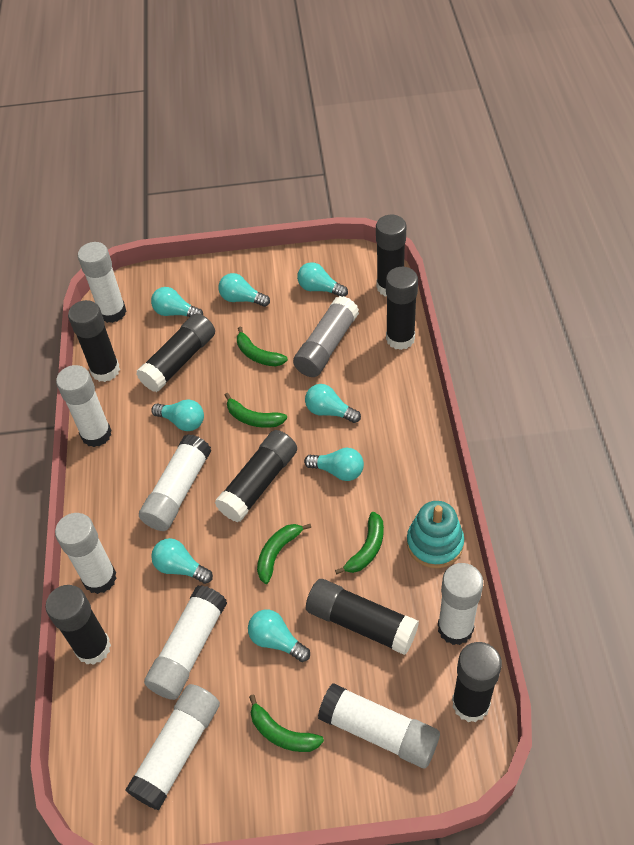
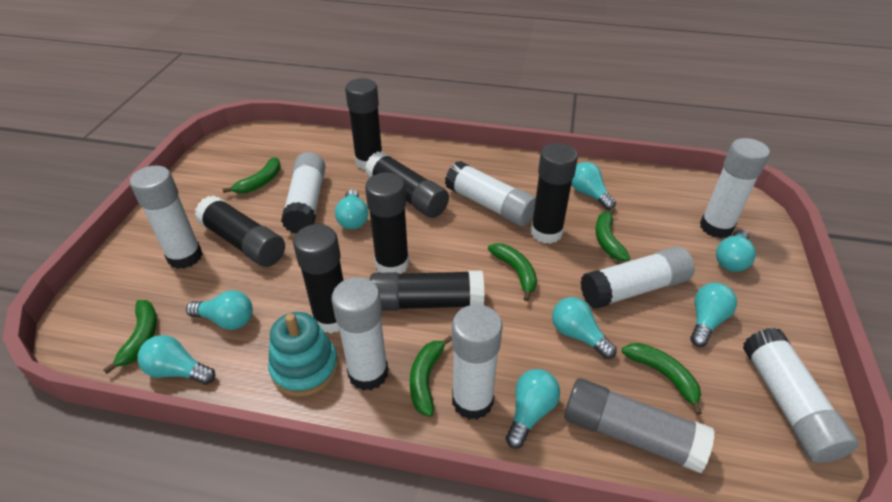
black glue stick: [45,585,111,665] [68,300,120,382] [136,313,215,392] [215,430,297,522] [306,579,419,655] [376,215,406,296] [386,267,418,350] [452,642,502,722] = 8 -> [195,195,285,267] [293,224,343,334] [345,78,382,170] [365,151,449,218] [365,173,409,274] [370,270,484,311] [531,143,578,244] = 7
green banana: [225,393,287,428] [237,326,288,367] [249,695,324,752] [257,524,311,584] [335,512,384,574] = 5 -> [103,300,157,374] [223,157,281,194] [410,336,452,417] [488,243,537,301] [595,207,631,261] [622,343,702,415] = 6

